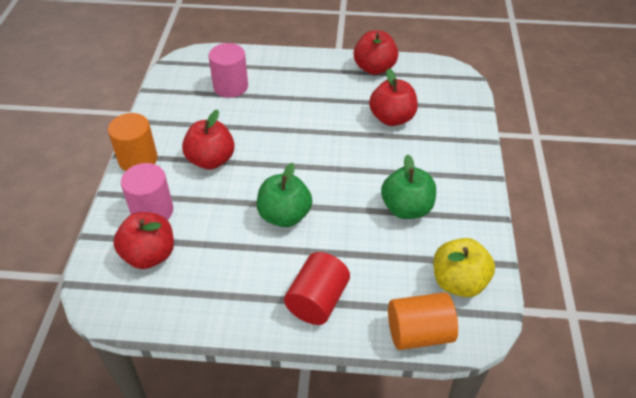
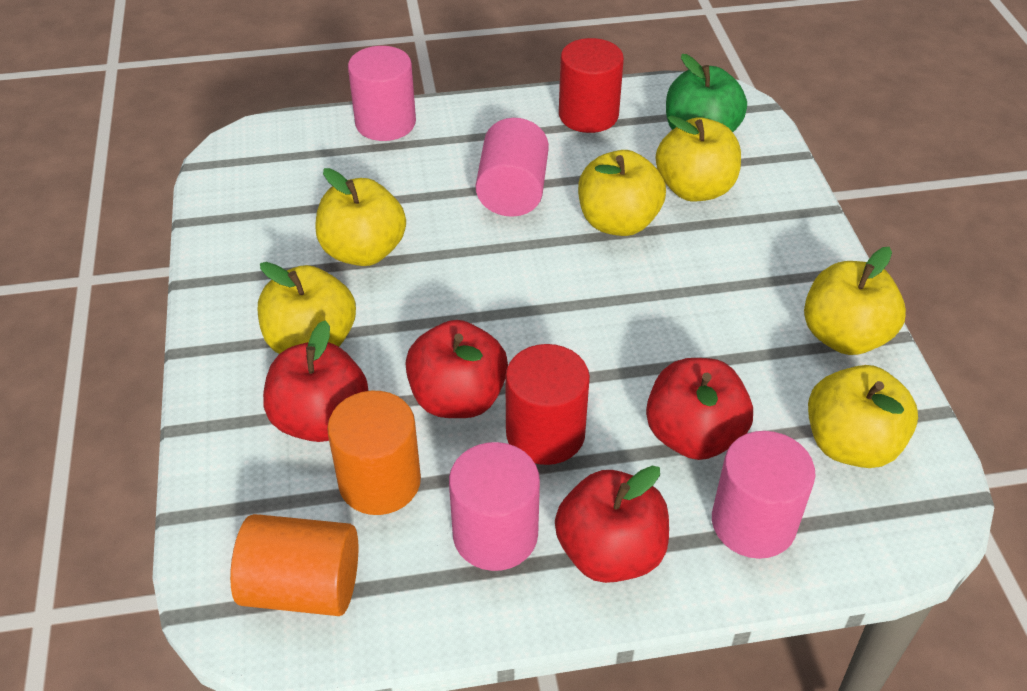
green apple: [257,163,312,227] [381,154,436,219] = 2 -> [666,54,747,132] = 1
pink cylinder: [121,163,174,220] [208,43,248,98] = 2 -> [348,46,416,141] [449,442,540,571] [476,118,549,217] [712,431,815,559] = 4
red cylinder: [284,252,350,325] = 1 -> [505,344,590,465] [559,38,624,133] = 2
yellow apple: [433,238,495,297] = 1 -> [258,262,356,354] [315,168,406,266] [578,150,666,236] [656,115,741,201] [804,247,906,355] [808,365,918,468] = 6

